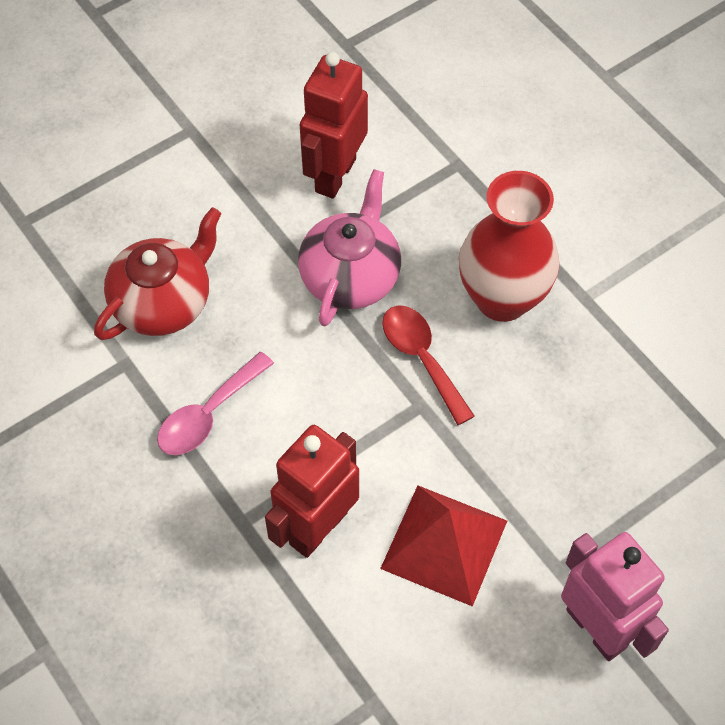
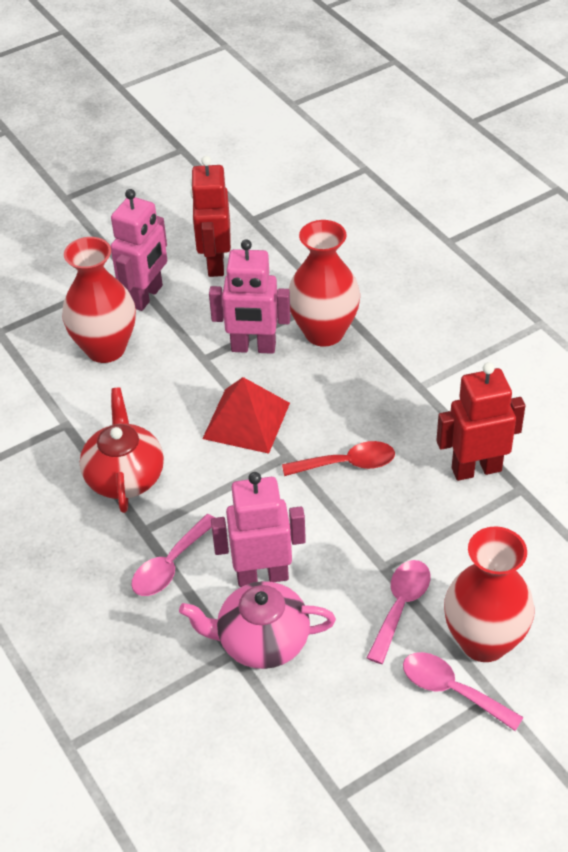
pink robot: [561,532,669,661] = 1 -> [111,189,167,311] [209,239,291,354] [211,472,306,587] = 3
pink spoon: [157,352,274,455] = 1 -> [131,514,215,596] [367,560,430,664] [403,652,524,731] = 3
red vase: [459,171,559,322] = 1 -> [62,237,136,363] [289,220,360,347] [444,526,535,662] = 3

